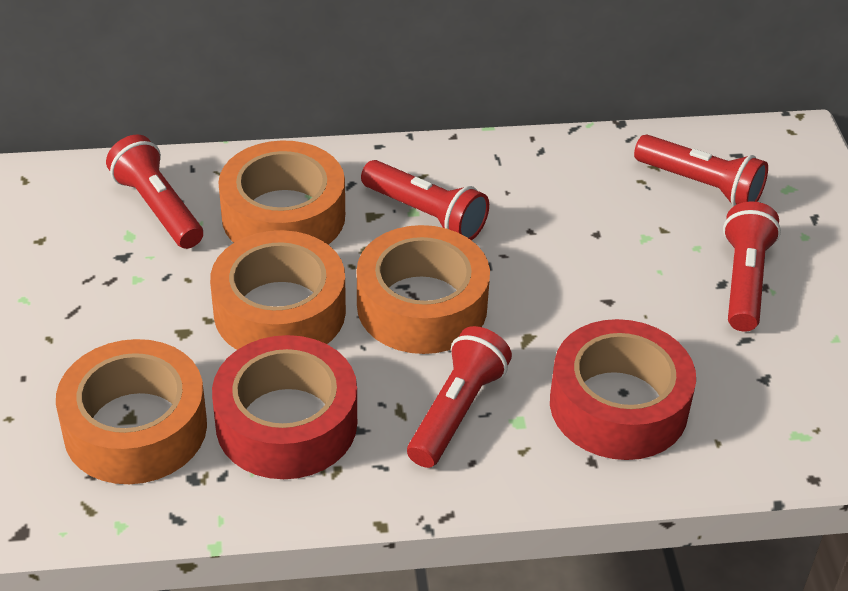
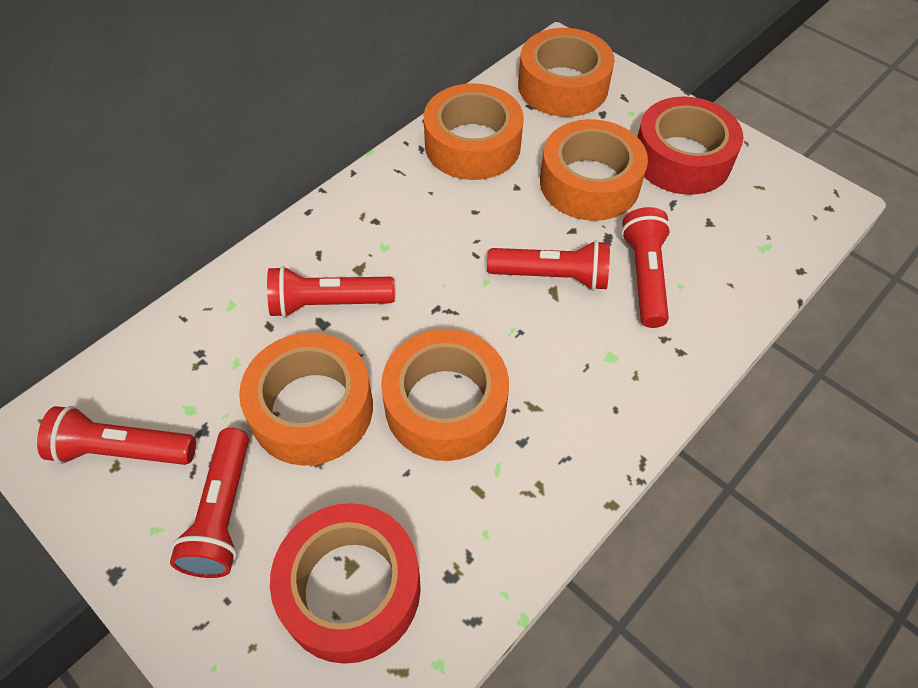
orange tape: [56,339,207,484] [210,230,346,350] [218,141,345,245] [357,225,490,354] = 4 -> [239,333,373,466] [381,329,509,461] [424,83,524,180] [518,28,615,117] [540,119,648,221] = 5

